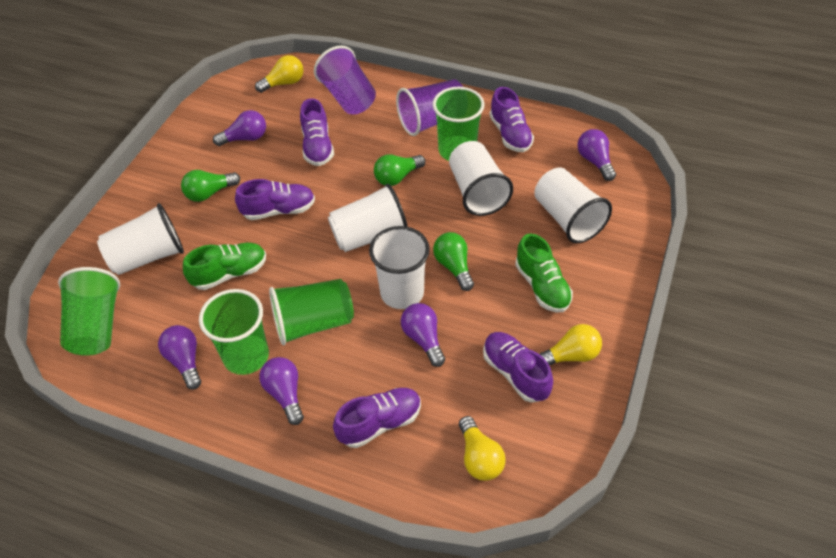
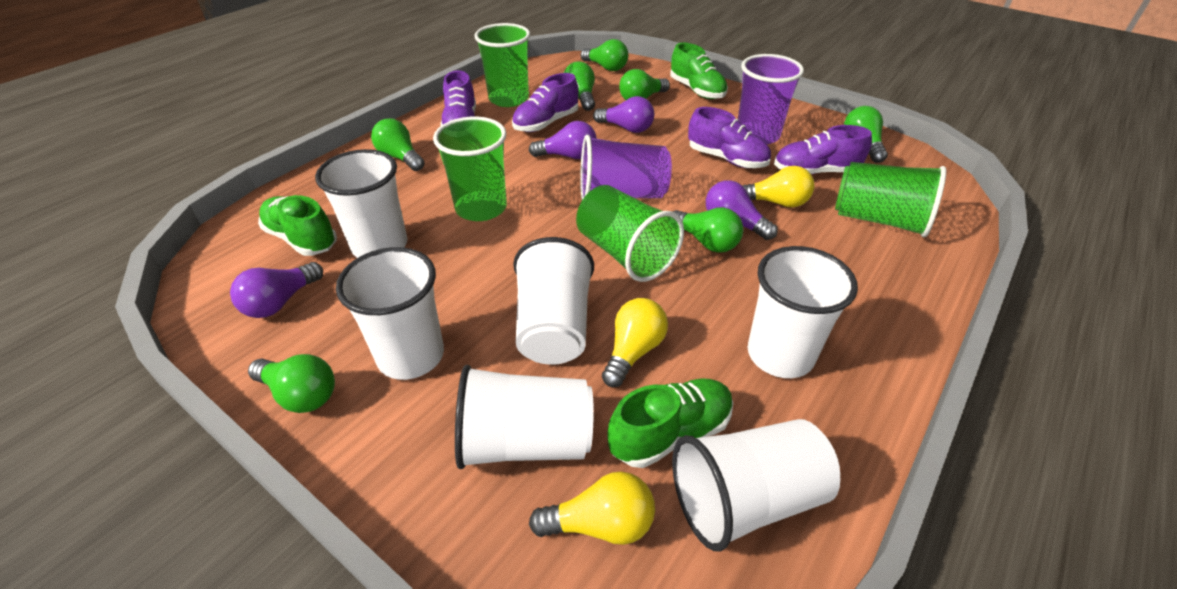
green light bulb: [181,170,240,202] [374,154,425,186] [433,232,474,291] = 3 -> [248,354,335,413] [371,118,425,171] [564,62,595,111] [581,39,628,71] [619,69,670,100] [672,207,744,253] [844,106,888,163] = 7
green shoe: [183,243,266,290] [515,233,573,312] = 2 -> [258,195,337,256] [607,378,733,468] [670,43,728,99] = 3
purple light bulb: [158,325,201,390] [213,110,266,146] [259,357,304,425] [401,303,445,367] [577,129,616,181] = 5 -> [230,262,323,318] [529,121,597,159] [593,96,654,133] [706,180,778,240] = 4
purple shoe: [235,179,315,220] [300,98,334,166] [333,388,421,448] [483,332,553,403] [489,87,534,152] = 5 -> [440,70,476,126] [512,73,579,132] [688,107,771,168] [774,125,872,174] = 4
white cup: [97,203,184,275] [328,184,408,252] [369,226,430,309] [449,141,513,216] [534,167,612,243] = 5 -> [315,149,407,258] [336,247,444,380] [455,365,594,469] [513,237,594,365] [672,419,840,551] [748,246,858,378] = 6

